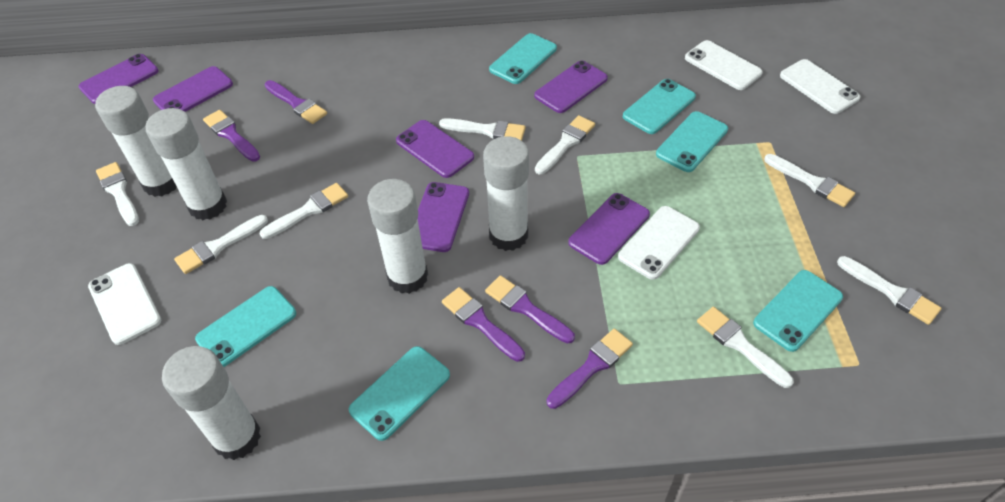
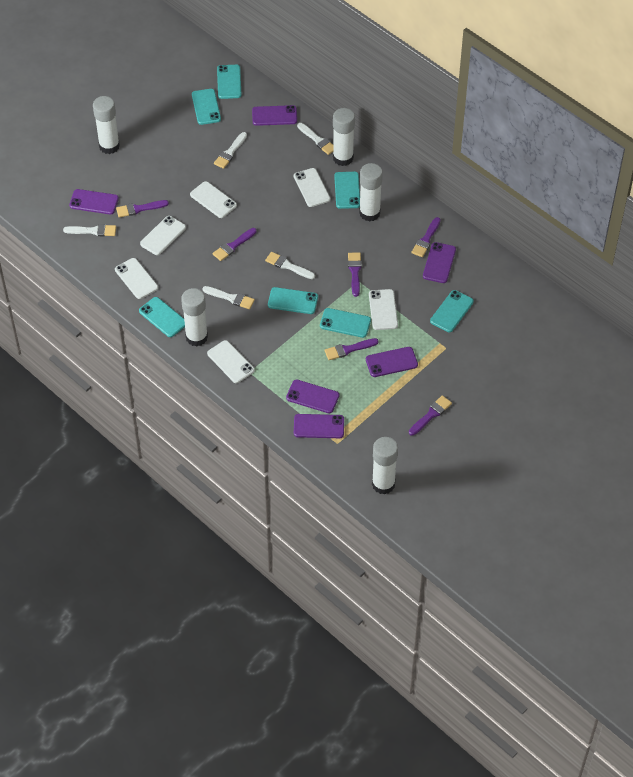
purple brush: [203,110,260,162] [265,80,327,124] [442,287,525,362] [485,276,575,344] [547,328,633,409] = 5 -> [116,200,169,218] [213,228,257,261] [324,338,379,360] [348,252,362,297] [409,395,452,436] [411,217,441,257] = 6
turquoise phone: [195,286,296,367] [349,346,450,441] [489,33,557,84] [623,79,696,134] [656,111,728,172] [753,270,843,352] = 6 -> [139,297,185,337] [192,89,221,125] [217,65,241,99] [268,287,318,314] [320,308,371,338] [334,172,360,209] [430,290,474,332] = 7
white brush: [96,162,139,226] [174,215,268,274] [260,183,348,239] [439,118,526,141] [535,115,595,174] [697,307,794,388] [764,154,855,207] [837,256,942,325] = 8 -> [63,224,116,236] [203,286,255,309] [214,132,247,169] [265,252,315,279] [297,123,333,155] = 5
white phone: [88,263,161,345] [618,206,700,280] [685,40,763,90] [780,59,860,114] = 4 -> [115,258,158,299] [140,216,186,255] [190,181,237,218] [207,340,255,383] [294,168,330,207] [369,289,398,330] = 6

